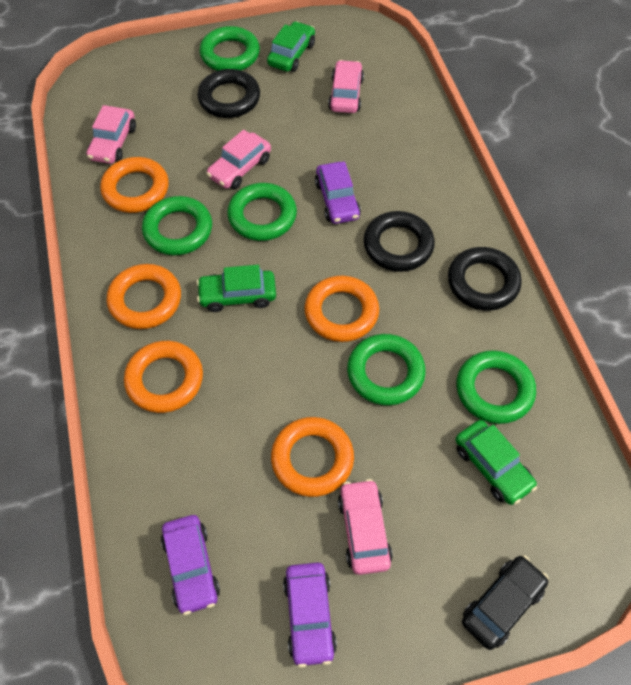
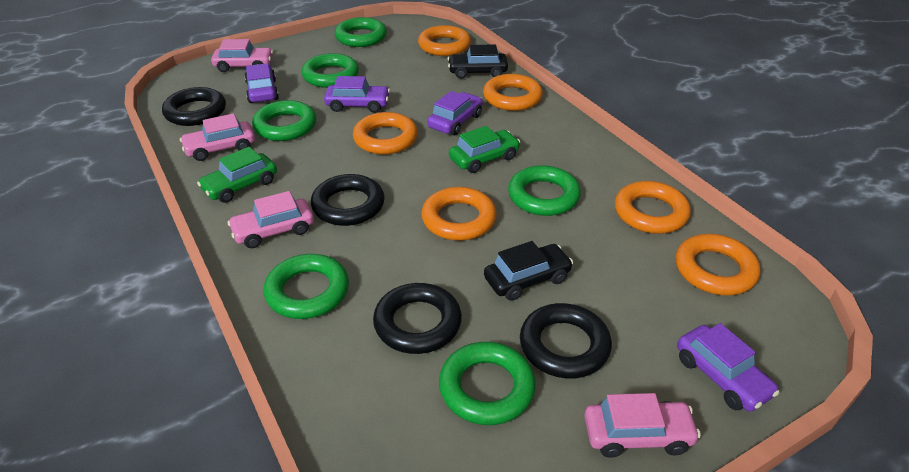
black car: [462,555,549,650] = 1 -> [448,44,508,79] [484,241,573,301] = 2
black ring: [197,69,260,118] [363,211,435,272] [448,247,522,311] = 3 -> [162,87,226,126] [311,174,385,226] [373,283,462,354] [520,303,612,379] = 4
green car: [197,265,276,312] [267,21,315,72] [455,420,537,505] = 3 -> [197,147,277,203] [449,126,520,173] = 2
green ring: [142,196,212,255] [200,26,260,71] [227,183,297,241] [347,334,426,406] [456,350,536,424] = 5 -> [252,100,316,141] [264,254,349,319] [302,53,359,88] [335,17,387,47] [439,342,536,425] [508,165,581,216] = 6
orange ring: [100,157,169,213] [107,264,181,329] [124,341,203,413] [271,417,354,497] [304,276,379,342] = 5 -> [353,112,418,154] [418,25,471,56] [421,187,497,241] [483,74,543,111] [615,181,691,234] [675,234,760,296] = 6
purple car: [161,515,220,615] [283,562,337,668] [315,161,361,224] = 3 -> [244,63,279,103] [324,76,390,113] [427,91,483,136] [677,323,780,412] = 4

